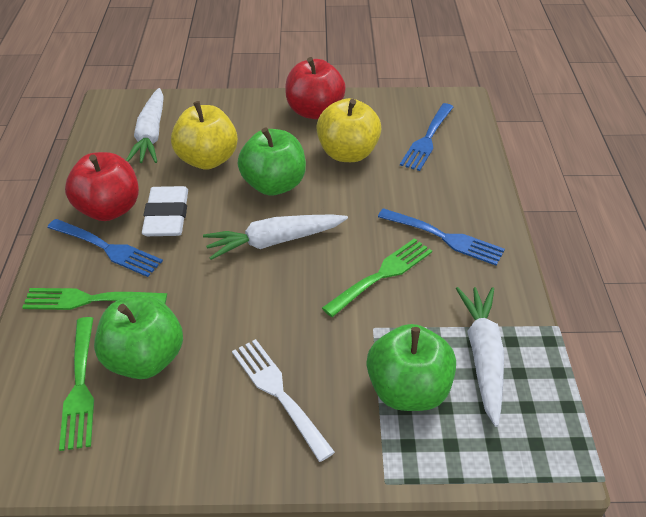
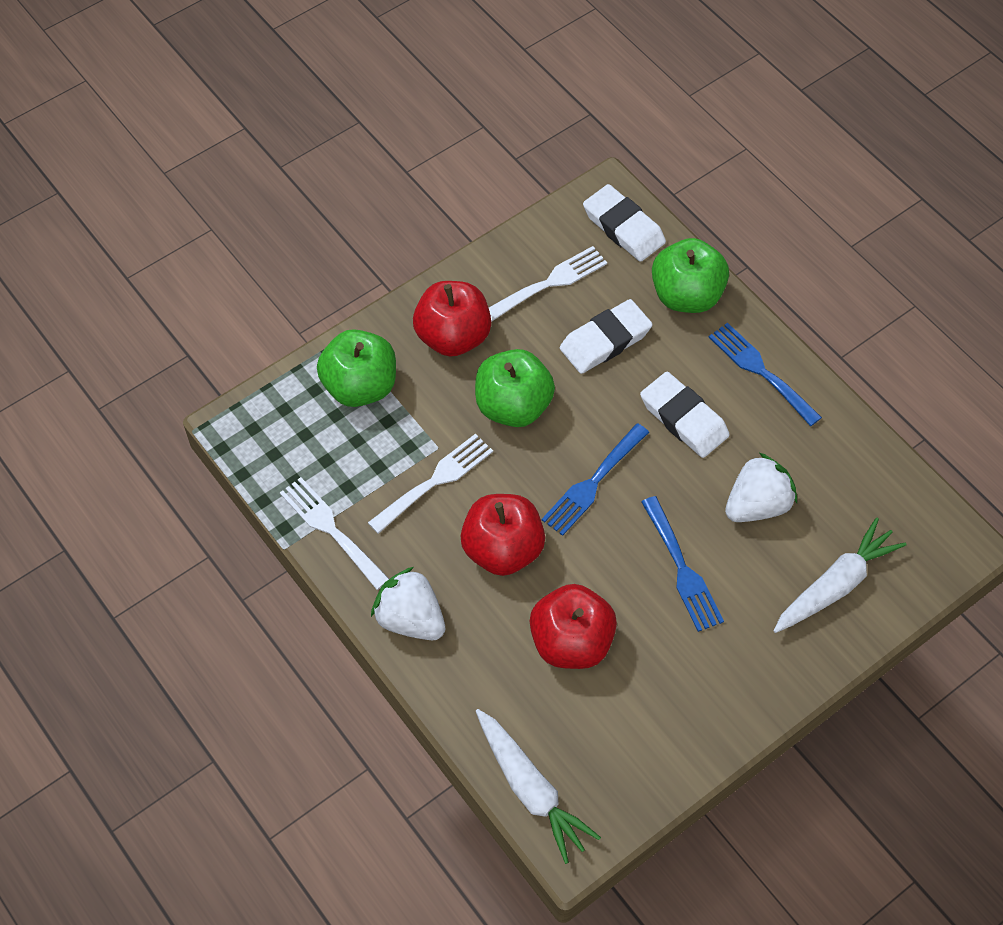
green fork: [22,288,167,310] [59,317,94,451] [322,238,432,317] = 3 -> none = 0
red apple: [65,152,139,221] [285,57,346,119] = 2 -> [413,281,491,357] [461,494,545,576] [530,584,617,669] = 3
white carrot: [126,88,164,163] [203,214,348,260] [456,287,504,427] = 3 -> [476,709,601,864] [773,518,907,633] = 2
white eraser: [142,186,188,236] = 1 -> [560,299,653,374] [583,184,666,262] [640,372,730,458] = 3
white fork: [232,339,335,462] = 1 -> [280,477,389,590] [368,434,493,534] [489,246,607,322] = 3
white strawberry: none = 0 -> [371,567,445,640] [725,453,797,522] = 2
yellow apple: [171,101,238,170] [316,98,381,162] = 2 -> none = 0

